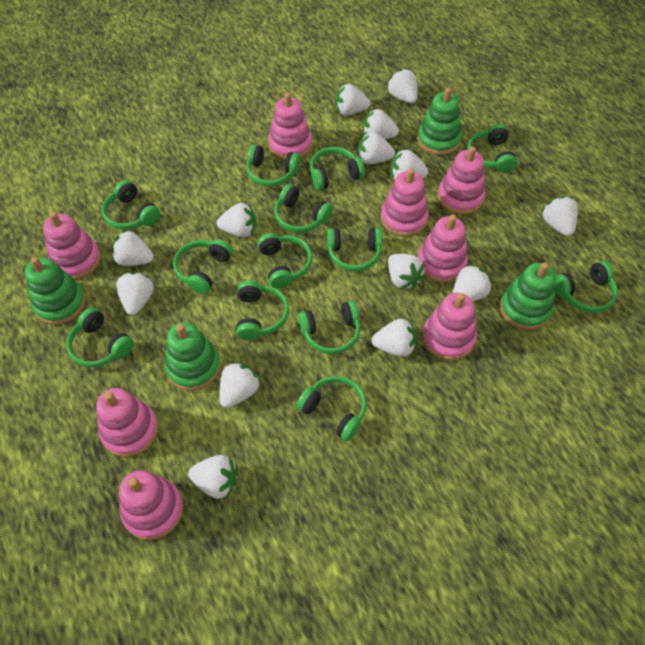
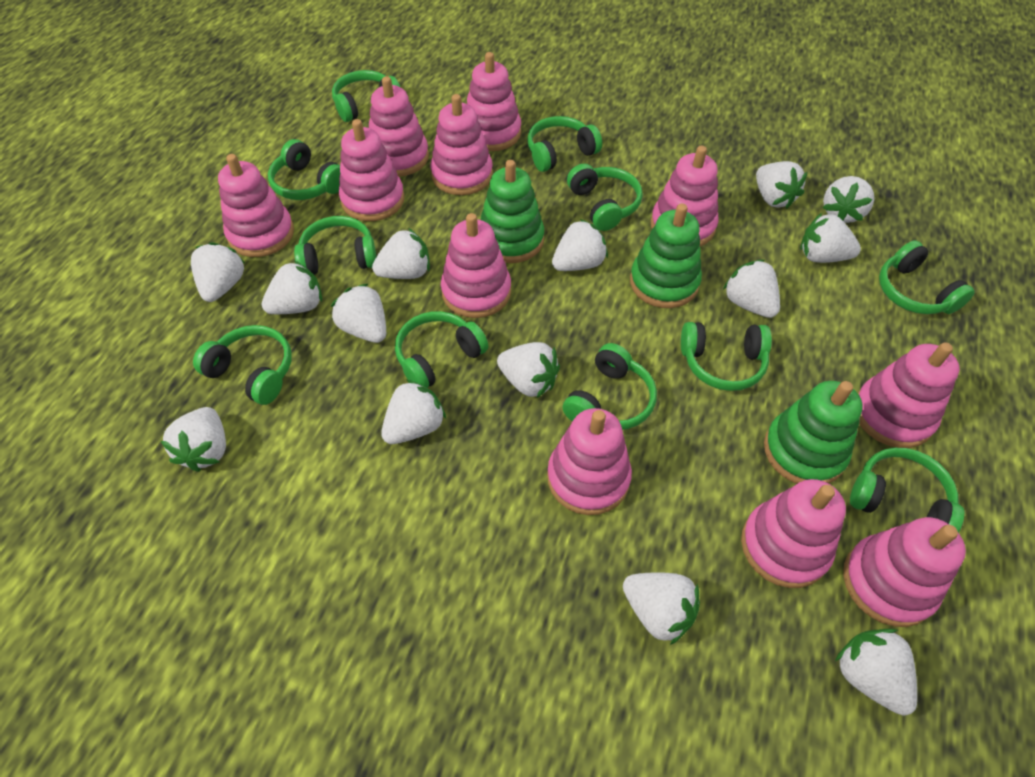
green headphones: [66,307,134,368] [102,180,161,230] [173,239,233,294] [236,281,289,340] [246,144,300,187] [257,233,313,288] [274,184,333,233] [296,376,367,441] [298,301,360,354] [310,147,365,191] [327,228,382,272] [467,124,517,173] [555,261,618,313] = 13 -> [193,325,292,405] [268,139,340,200] [294,216,376,275] [332,70,400,122] [395,311,488,388] [527,116,602,172] [563,343,657,430] [567,164,643,231] [681,322,772,391] [850,448,964,533] [879,240,975,314] = 11
green stacking toy: [25,257,86,325] [165,322,221,391] [417,87,462,155] [500,262,556,330] = 4 -> [481,160,544,263] [630,204,702,308] [764,381,863,484] = 3
pink stacking toy: [43,212,101,280] [96,388,158,457] [119,471,183,540] [268,92,312,160] [381,168,429,236] [418,215,468,283] [423,293,477,360] [438,146,485,215] = 8 -> [218,154,294,257] [339,119,404,221] [369,76,429,177] [430,94,493,195] [441,213,511,318] [467,52,521,151] [547,408,632,515] [651,146,719,246] [741,479,846,588] [843,517,966,627] [858,342,960,448] = 11

